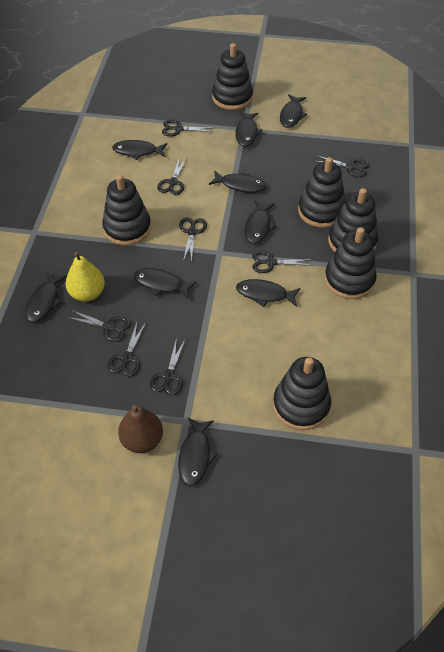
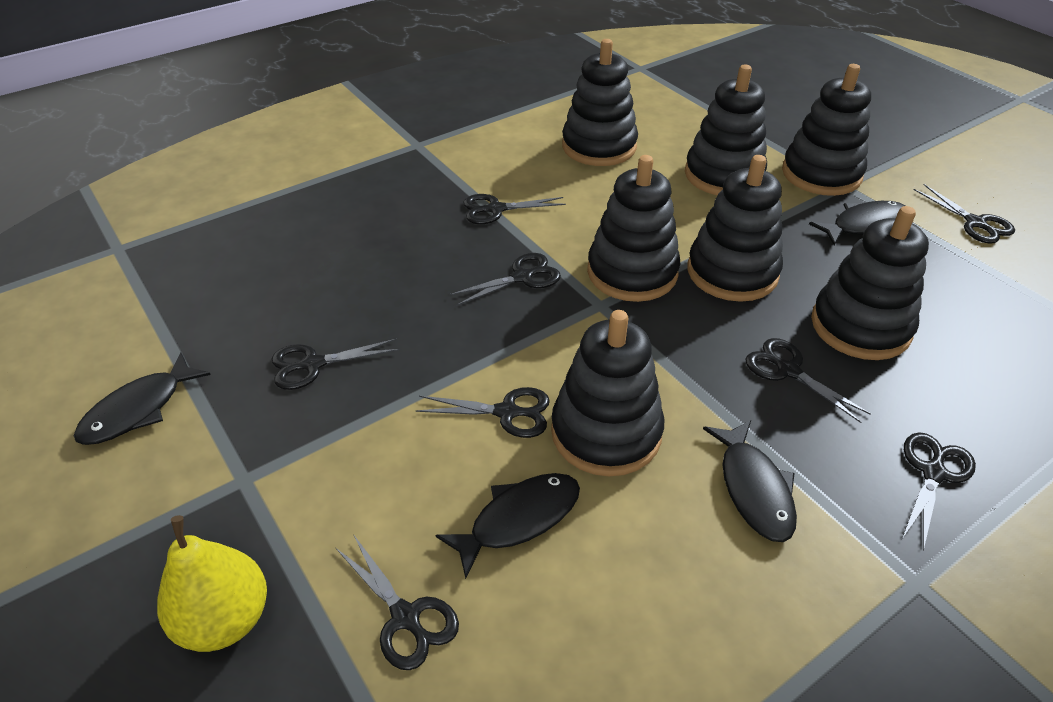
black fish: [25,272,67,322] [112,140,167,160] [133,268,197,299] [178,418,217,486] [209,170,266,193] [235,112,263,147] [236,279,301,307] [245,200,276,244] [280,94,307,128] = 9 -> [74,353,211,445] [435,473,580,579] [703,420,797,542] [809,201,906,246] = 4
black stacking toy: [102,175,151,246] [212,43,253,110] [273,357,331,430] [298,157,345,228] [324,227,377,299] [328,188,378,252] = 6 -> [551,310,664,476] [562,39,638,166] [587,155,680,302] [685,65,767,195] [688,155,783,302] [782,64,871,196] [811,206,929,360] = 7
brown pear: [118,405,163,453] = 1 -> none = 0

